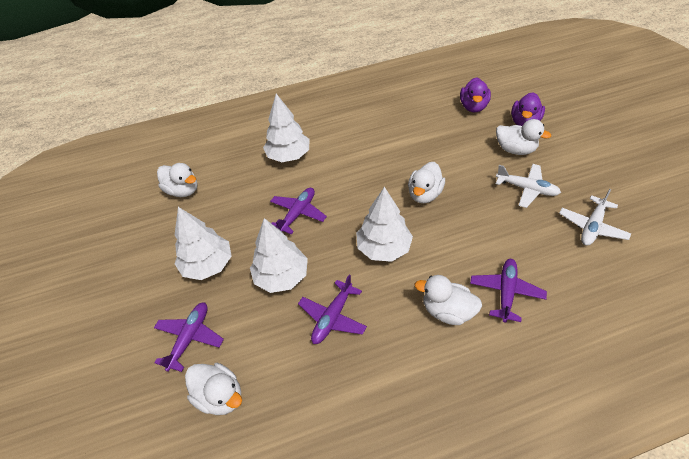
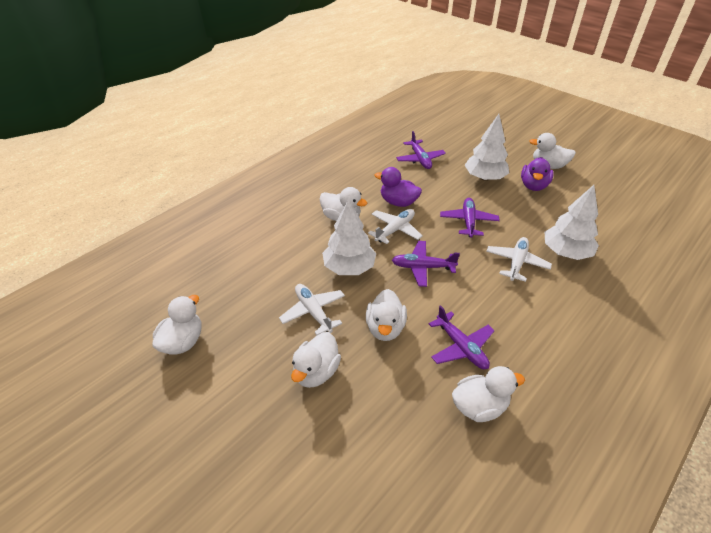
white duck: [157,163,198,197] [185,363,242,415] [408,162,445,203] [415,275,482,325] [496,119,551,155] = 5 -> [153,295,201,355] [291,332,341,388] [320,187,367,221] [366,289,407,341] [452,366,525,422] [529,133,576,169] = 6
white plane: [496,164,561,208] [559,189,631,245] = 2 -> [279,284,345,335] [368,209,422,244] [486,237,552,282] = 3
white tree: [175,207,232,280] [250,218,308,293] [263,94,309,162] [356,187,413,262] = 4 -> [322,199,376,275] [464,114,509,181] [545,185,599,260] = 3

